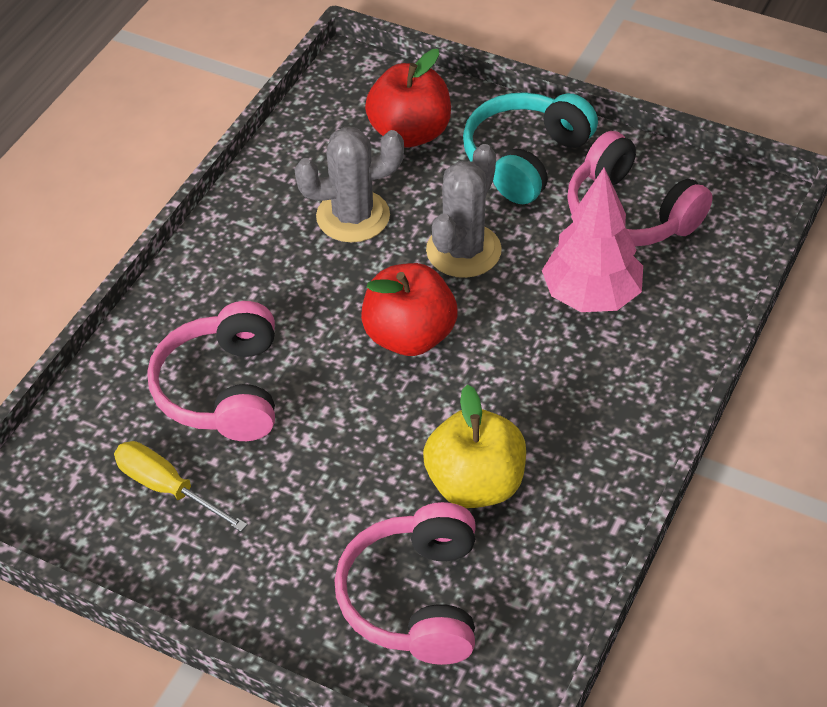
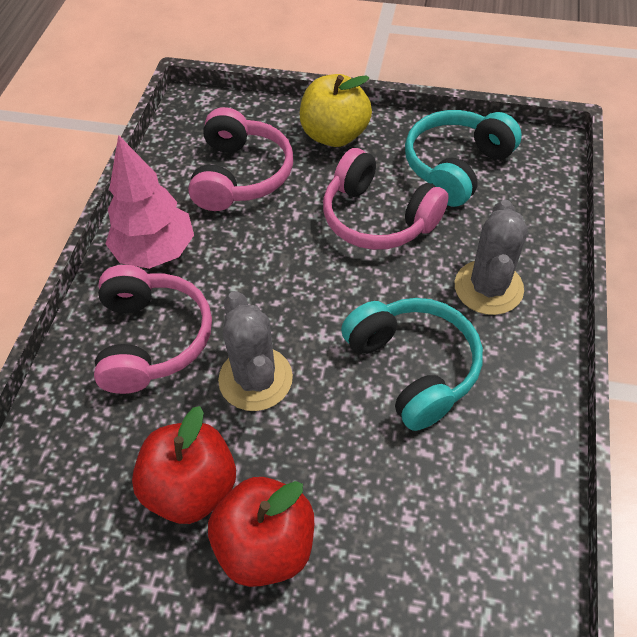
turquoise headphones: [463,92,598,204] = 1 -> [341,298,483,431] [405,110,522,207] = 2
yellow screwdriver: [114,441,248,532] = 1 -> none = 0

